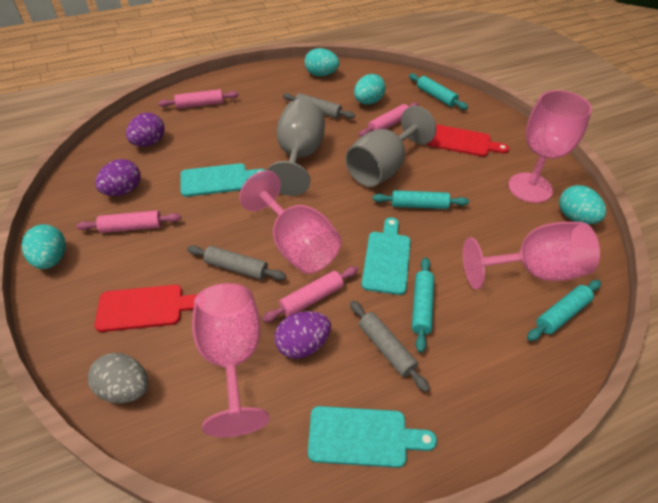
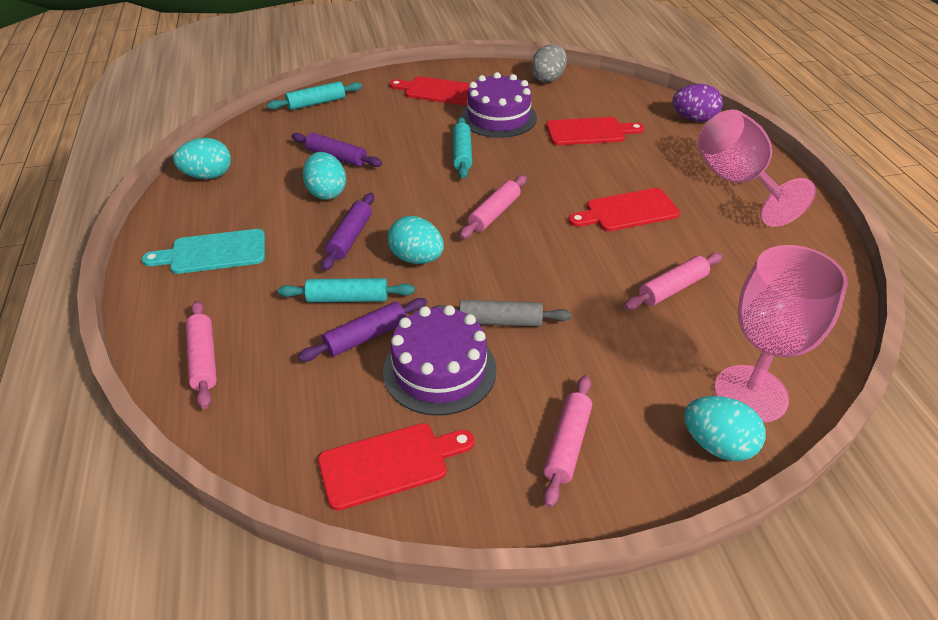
grey goblet: [267,99,325,196] [345,106,436,187] = 2 -> none = 0
grey rolling pin: [187,245,286,280] [283,93,355,119] [350,301,430,392] = 3 -> [432,300,571,327] = 1
pink goblet: [192,283,270,437] [239,171,342,274] [463,222,600,289] [508,90,592,203] = 4 -> [697,109,816,227] [714,245,848,423] = 2
purple cake: none = 0 -> [383,305,497,416] [461,72,537,138] = 2
purple egg: [95,159,141,196] [126,113,165,147] [274,311,331,359] = 3 -> [672,84,723,122] = 1
purple rolling pin: none = 0 -> [291,133,382,167] [298,298,427,361] [321,193,374,271] = 3
red cutting board: [95,285,198,332] [427,124,509,157] = 2 -> [318,423,475,511] [389,77,470,105] [546,117,644,145] [568,188,680,231] = 4
turquoise cutting board: [180,163,266,197] [308,406,437,468] [361,217,411,295] = 3 -> [142,229,265,274] = 1
turquoise rolling pin: [373,190,469,209] [409,73,468,110] [412,257,434,353] [527,280,601,341] = 4 -> [267,81,362,110] [278,278,415,302] [453,117,472,179] = 3

